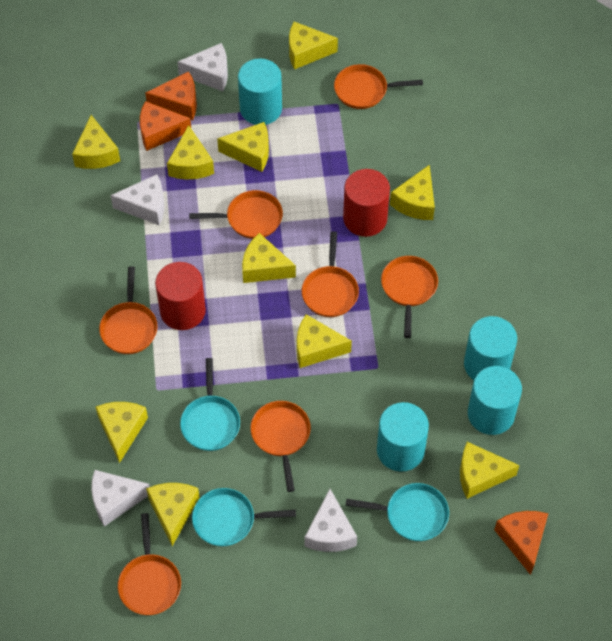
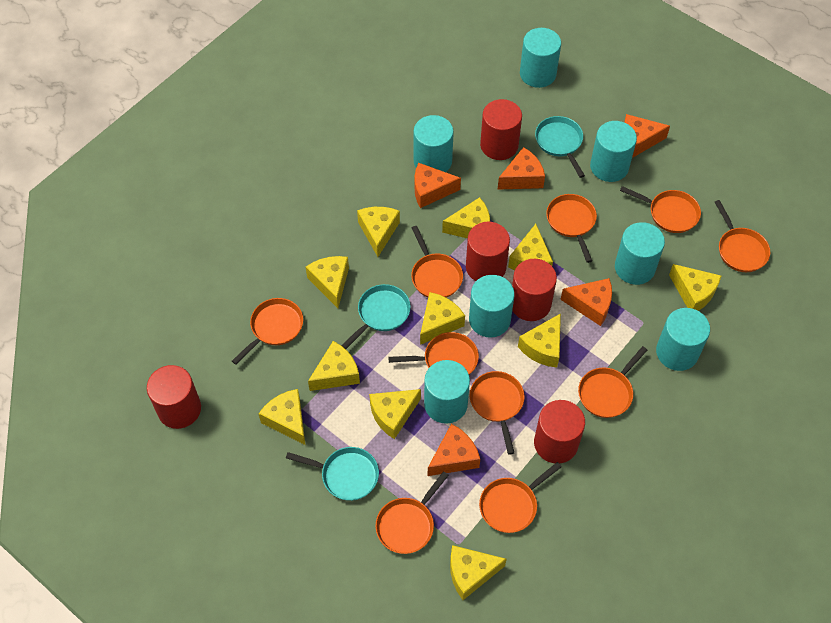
orange cheese: [140,101,191,151] [145,71,197,120] [494,511,548,575] = 3 -> [415,163,461,208] [428,424,480,476] [498,147,545,190] [560,278,612,326] [624,114,670,158] = 5
orange pan: [99,266,157,354] [118,513,181,615] [189,190,283,239] [250,401,311,492] [302,231,359,317] [334,64,423,109] [381,256,438,338] = 7 -> [232,298,303,365] [375,471,449,554] [388,332,479,374] [411,226,463,298] [470,371,525,455] [479,462,561,533] [546,194,597,263] [578,346,647,418] [620,186,701,233] [715,200,770,272] = 10
red cylinder: [155,262,206,330] [343,169,390,237] = 2 -> [147,365,201,429] [466,222,510,281] [480,99,522,160] [512,259,557,321] [534,400,585,463] = 5
turquoise cylinder: [238,58,282,125] [377,402,429,472] [464,316,517,380] [468,366,522,435] = 4 -> [414,115,454,172] [424,360,470,424] [469,275,515,338] [520,28,561,88] [590,121,637,182] [615,222,665,285] [656,308,710,371] = 7
white cheese: [91,470,150,526] [111,174,164,225] [177,43,228,91] [304,489,357,552] = 4 -> none = 0
yellow cheese: [72,115,120,169] [95,402,148,463] [146,483,200,546] [167,125,214,179] [217,122,269,172] [242,233,296,283] [289,22,338,69] [297,314,352,368] [390,165,435,220] [460,442,519,499] = 10 -> [258,389,305,445] [306,256,349,308] [308,341,360,391] [357,207,400,257] [369,389,421,439] [420,292,465,345] [442,197,490,238] [450,545,507,600] [508,224,553,270] [518,313,561,368] [669,264,721,311] = 11

